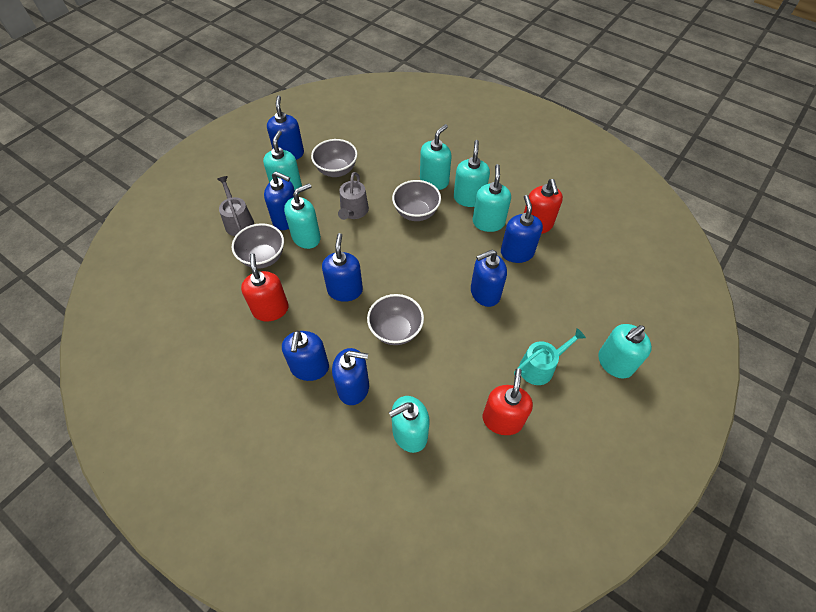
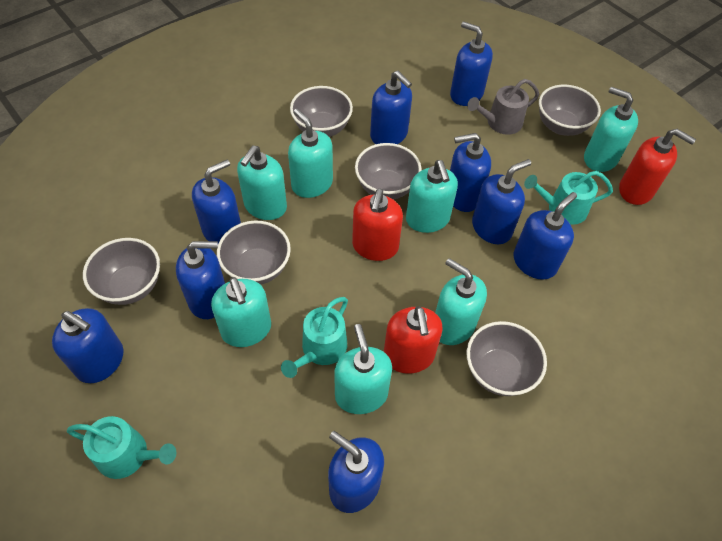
blue soap dispenser: [264,171,295,230] [267,95,304,160] [282,330,329,381] [322,233,363,302] [332,348,369,405] [471,250,507,307] [501,195,543,263] = 7 -> [52,308,123,383] [176,241,225,319] [192,160,241,244] [328,431,384,513] [370,71,412,144] [450,21,493,106] [450,133,491,212] [472,159,531,244] [514,192,577,280] = 9
grey bowl: [232,223,284,269] [311,139,357,177] [367,294,424,345] [392,180,441,221] = 4 -> [83,238,160,305] [217,220,291,285] [290,86,353,137] [355,143,422,199] [467,321,547,396] [539,85,601,136] = 6
grey watering can: [217,176,254,236] [338,172,369,220] = 2 -> [467,79,539,135] = 1
turquoise watering can: [514,328,586,385] = 1 -> [67,416,176,479] [281,297,348,378] [524,171,613,225] = 3

